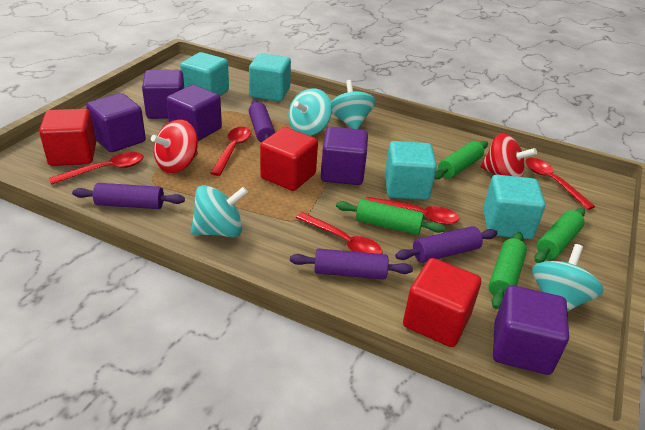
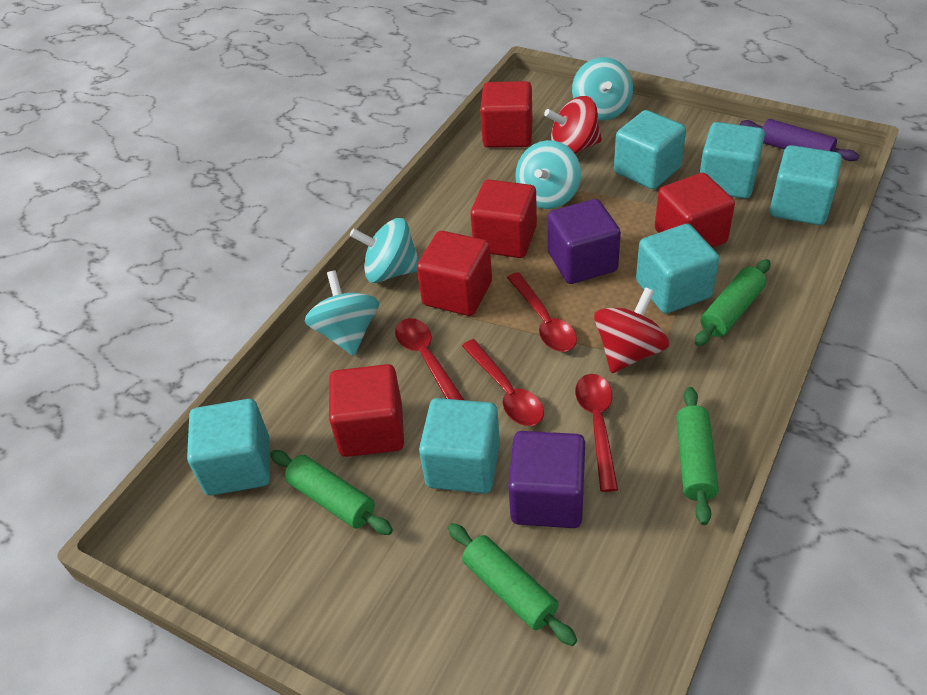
purple cube: [86,93,146,152] [142,70,184,119] [166,85,222,141] [321,127,368,185] [493,285,569,375] = 5 -> [508,431,585,528] [548,199,621,284] = 2
purple rolling pin: [72,183,185,209] [249,100,275,143] [290,248,413,280] [395,226,497,263] = 4 -> [740,119,859,161] = 1
red cube: [39,109,96,166] [260,127,318,191] [403,258,481,347] = 3 -> [329,364,404,457] [417,231,492,316] [470,180,537,258] [480,81,532,148] [655,173,735,248] = 5
red spoon: [49,152,144,185] [210,127,251,176] [296,212,382,254] [365,197,459,225] [525,158,595,210] = 5 -> [395,318,464,400] [462,339,544,426] [507,272,577,352] [575,374,618,492] = 4
turquoise cube: [180,52,229,96] [249,53,291,101] [385,141,437,200] [483,175,545,239] = 4 -> [187,399,270,496] [419,398,500,493] [614,110,686,189] [636,224,719,314] [700,122,765,199] [770,145,842,225] = 6

